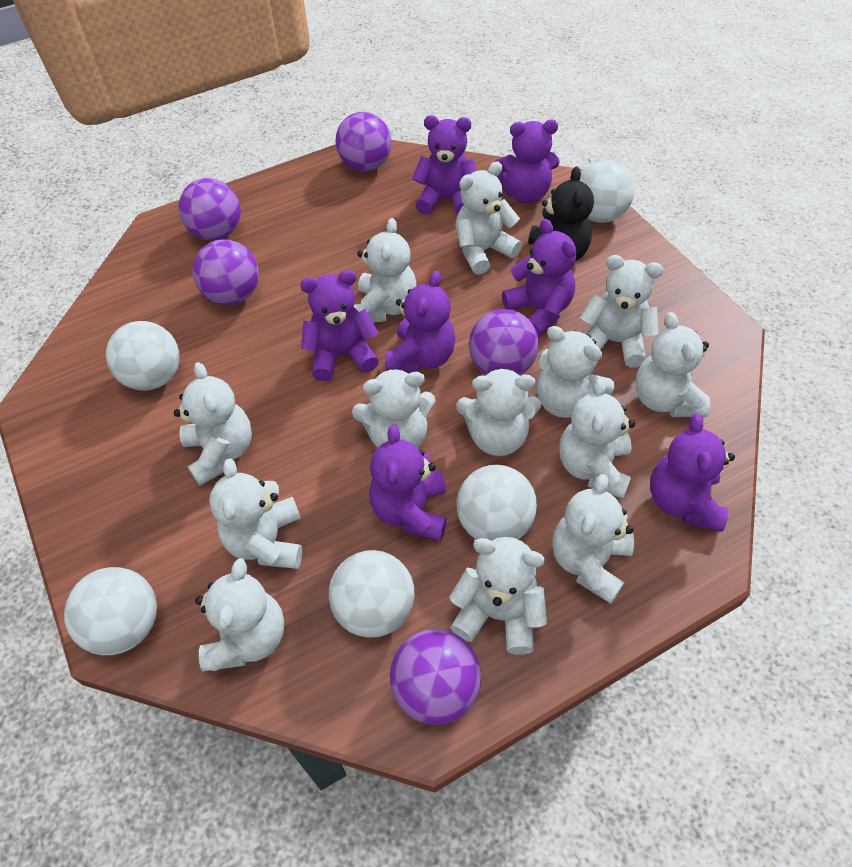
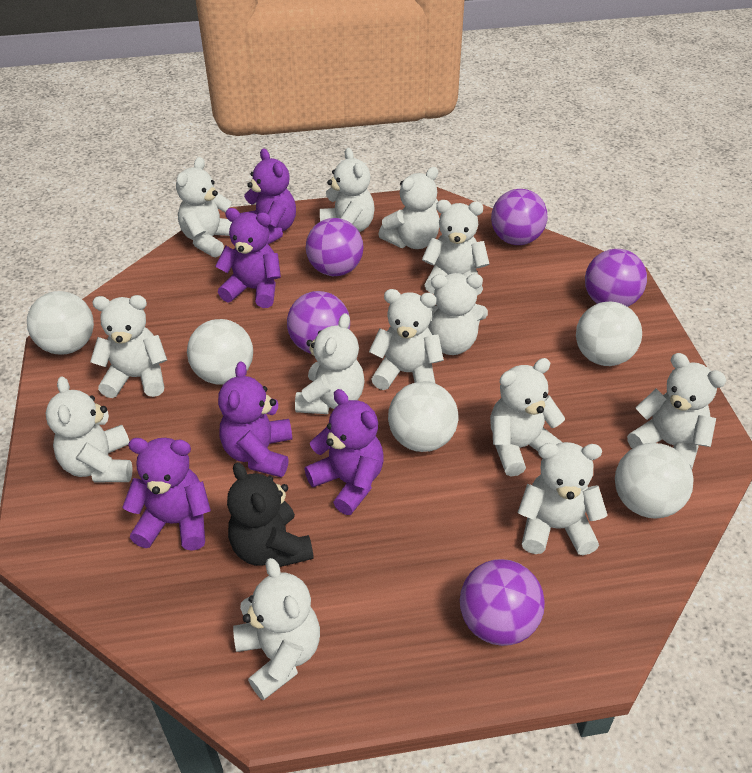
purple teddy bear: [300,270,379,381] [369,425,447,541] [385,271,456,373] [412,115,476,215] [495,120,559,203] [502,219,576,337] [650,414,735,532] = 7 -> [122,438,211,551] [215,208,281,308] [218,362,292,477] [240,148,296,244] [304,389,384,515] = 5

